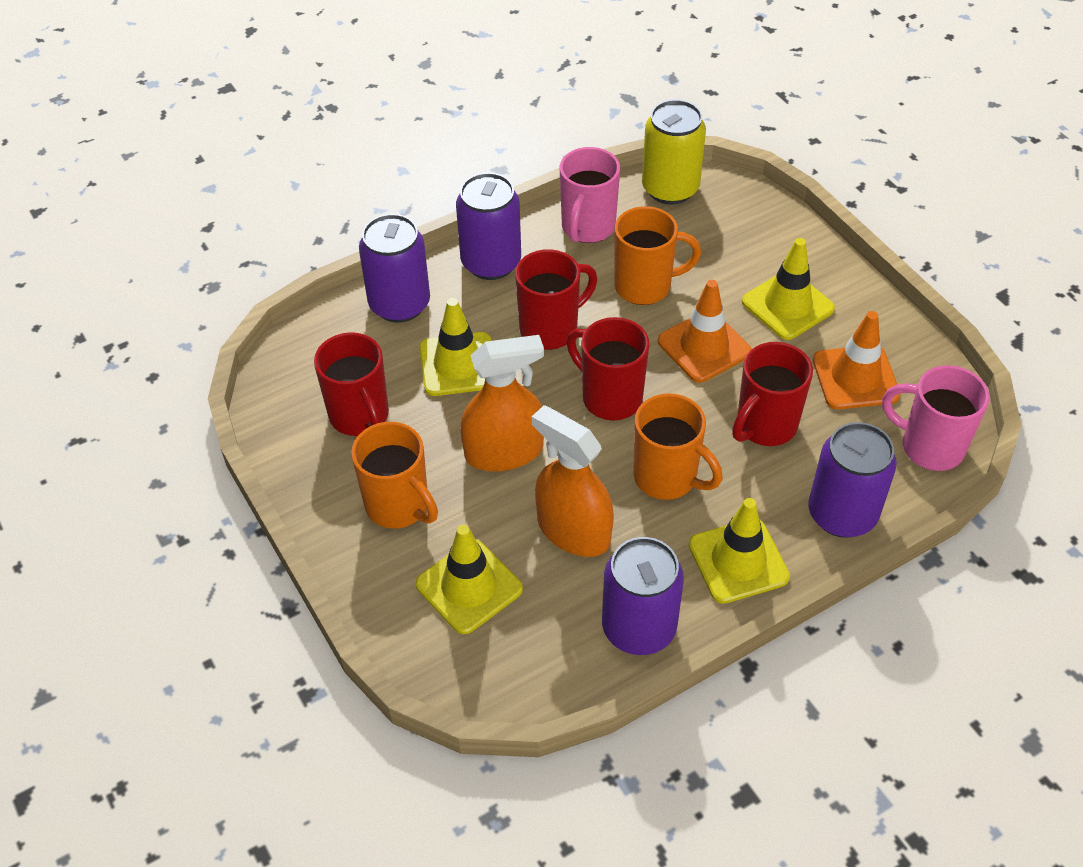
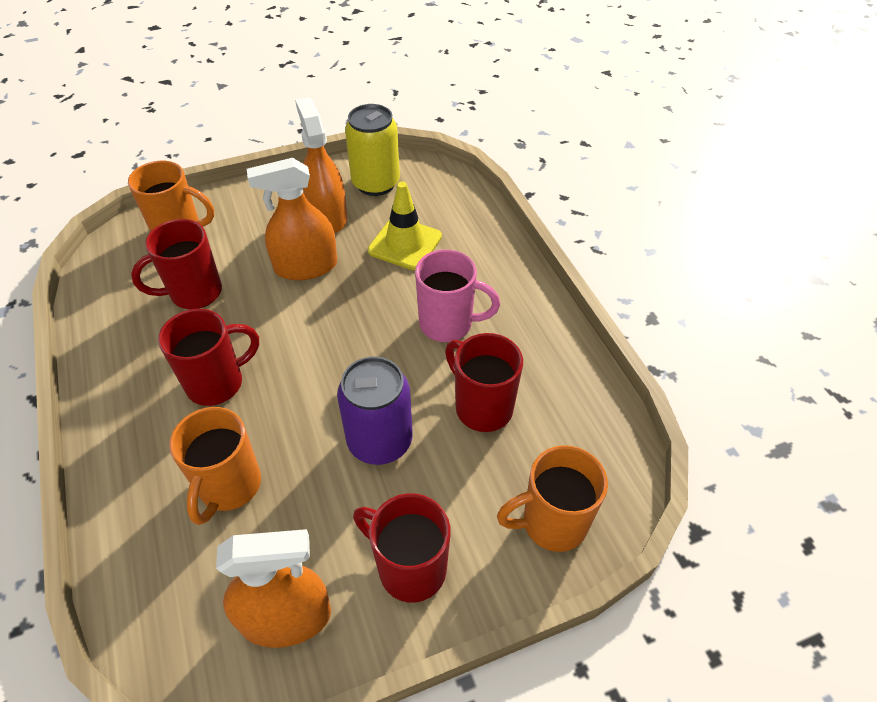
orange spray bottle: [460,335,544,472] [532,405,614,557] = 2 -> [216,529,331,648] [247,158,337,280] [295,97,347,233] = 3
orange traffic cone: [658,280,752,382] [813,311,901,409] = 2 -> none = 0
pink mug: [560,147,620,243] [882,365,990,471] = 2 -> [415,249,500,342] = 1
purple can: [359,214,430,323] [456,173,521,280] [602,537,684,655] [809,422,897,538] = 4 -> [337,357,413,465] = 1
yellow traffic cone: [416,525,523,634] [419,298,491,396] [689,498,790,604] [742,238,835,340] = 4 -> [368,182,442,270] = 1

